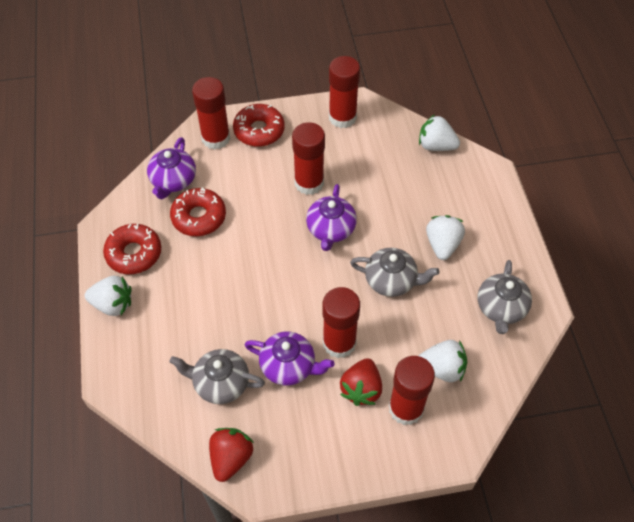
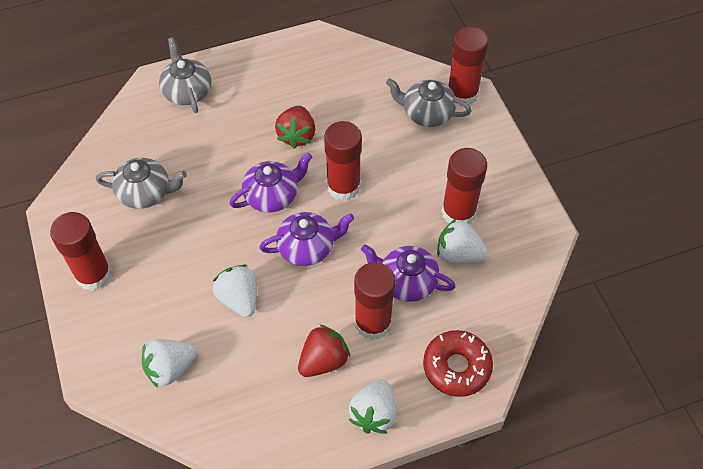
red donut: [103,224,161,274] [170,187,226,236] [233,104,285,147] = 3 -> [423,330,493,397] = 1

